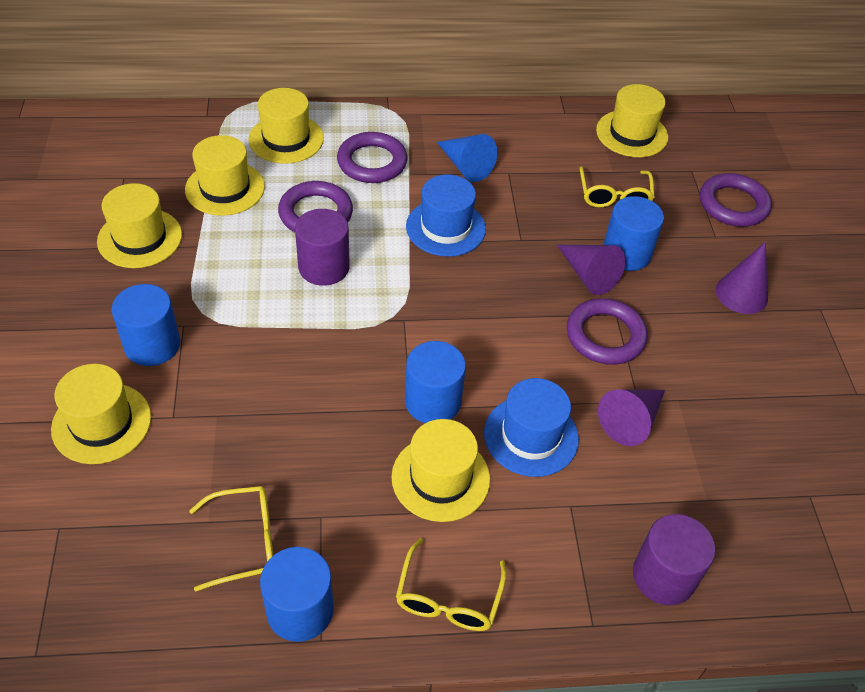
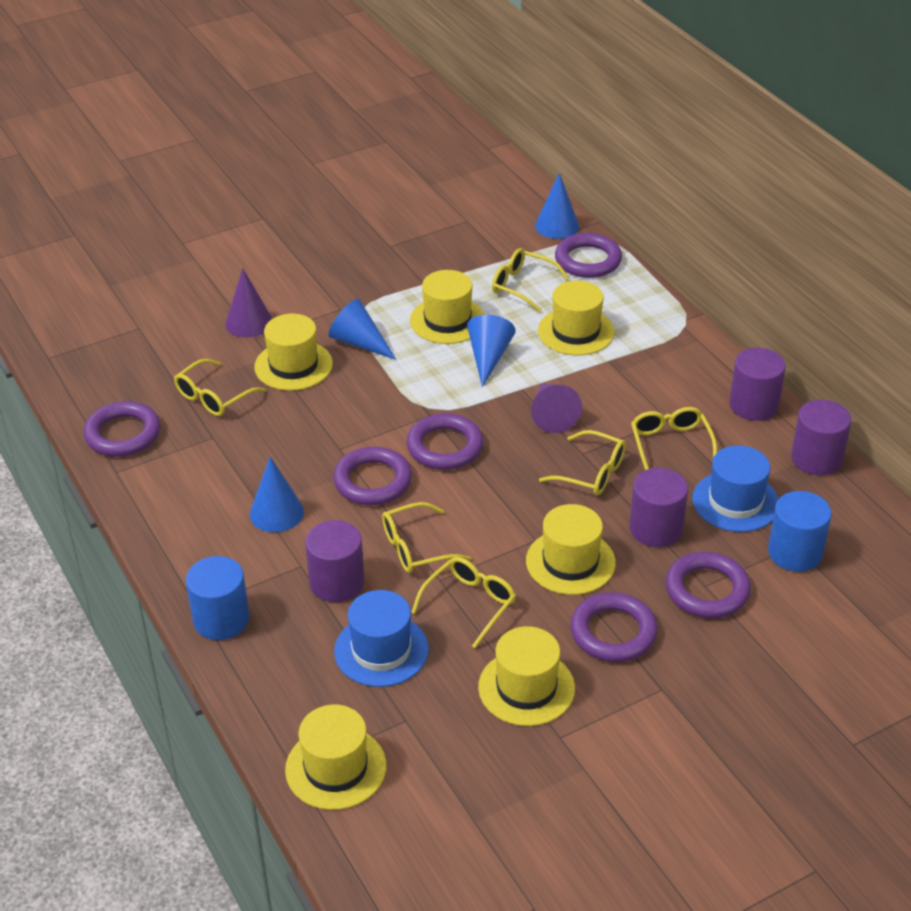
blue cone: [437,134,497,182] = 1 -> [250,457,304,532] [328,299,396,360] [467,315,516,387] [535,173,579,239] = 4
blue cylinder: [112,284,180,366] [260,547,334,642] [405,341,466,423] [603,196,664,271] = 4 -> [186,556,250,640] [768,491,832,572] = 2
purple cone: [557,245,626,295] [598,389,665,446] [716,242,768,314] = 3 -> [225,268,272,338] [531,384,582,433] = 2
purple cylinder: [295,209,350,286] [633,514,715,605] = 2 -> [305,520,365,602] [630,468,688,547] [729,348,786,421] [791,400,851,476] = 4
purple ring: [278,181,353,232] [337,132,407,183] [567,298,648,365] [700,173,772,227] = 4 -> [84,401,160,457] [333,447,412,505] [407,413,484,470] [555,233,622,278] [570,592,658,662] [665,552,751,618] = 6
yellow glasses: [189,486,274,591] [396,538,507,631] [579,166,655,207] = 3 -> [174,359,266,416] [382,502,471,573] [411,557,516,648] [492,248,570,313] [539,430,626,495] [631,407,717,470] = 6

